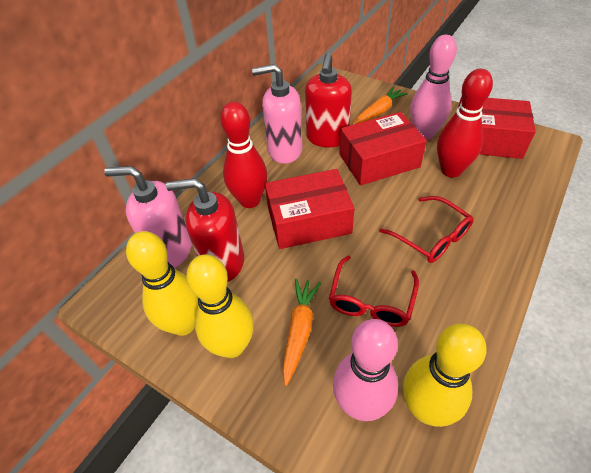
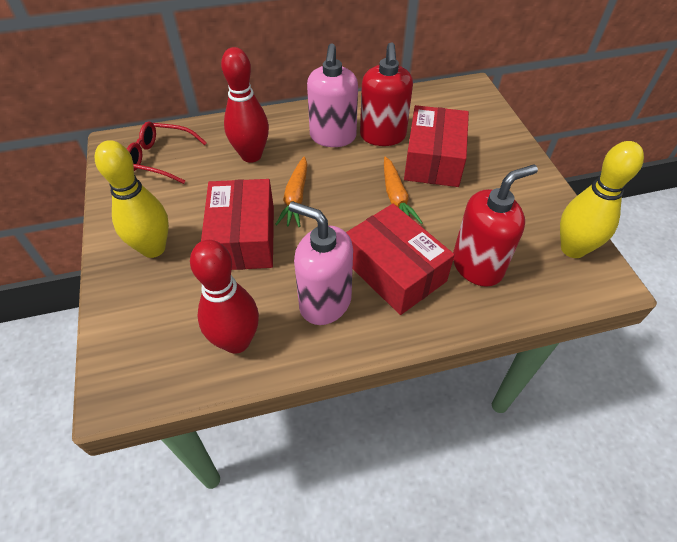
pink bowling pin: [333,319,398,421] [410,35,457,140] = 2 -> none = 0
red glasses: [329,256,419,327] [379,196,474,263] = 2 -> [127,121,207,184] = 1
yellow bowling pin: [126,231,198,336] [186,255,254,358] [403,324,487,427] = 3 -> [95,140,169,258] [560,141,644,258] = 2

